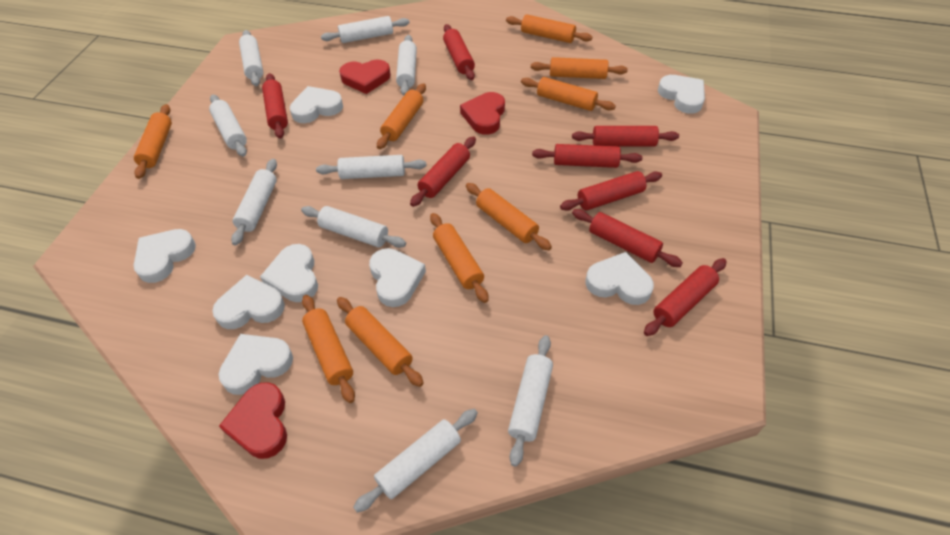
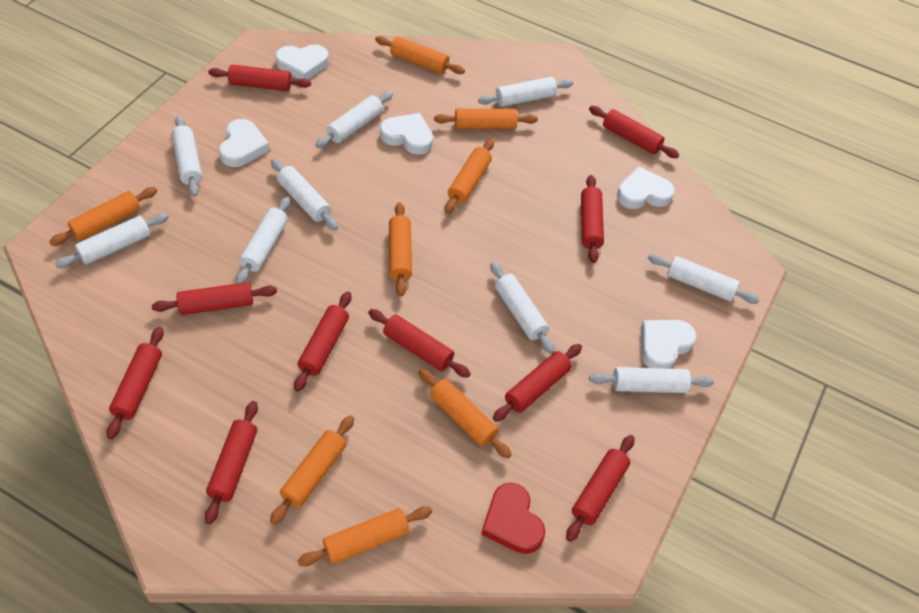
orange rolling pin: [134,104,172,179] [302,295,355,403] [337,297,424,387] [377,83,426,149] [430,213,489,303] [466,183,552,250] [506,14,592,43] [521,77,616,111] [531,57,628,79] = 9 -> [49,187,157,246] [270,415,354,525] [298,506,432,566] [375,36,465,74] [389,202,412,296] [419,368,512,458] [434,109,538,129] [445,139,494,214] = 8
red heart: [219,382,287,459] [339,60,391,94] [460,92,505,135] = 3 -> [481,482,545,554] = 1
red rolling pin: [262,73,288,139] [410,136,476,207] [443,24,475,80] [532,144,642,168] [560,171,662,211] [572,126,679,147] [572,209,683,267] [644,258,727,336] = 8 -> [107,327,164,439] [152,282,277,315] [205,401,258,524] [208,64,311,91] [294,292,352,392] [368,309,471,378] [493,344,582,422] [566,435,634,542] [581,175,604,263] [589,106,679,158] = 10
white heart: [134,229,196,283] [212,275,285,329] [218,334,293,395] [260,244,318,302] [290,86,343,123] [369,248,426,307] [586,252,654,305] [658,75,705,114] = 8 -> [219,119,270,167] [275,44,329,79] [380,113,433,155] [617,167,675,209] [641,320,696,369] = 5

